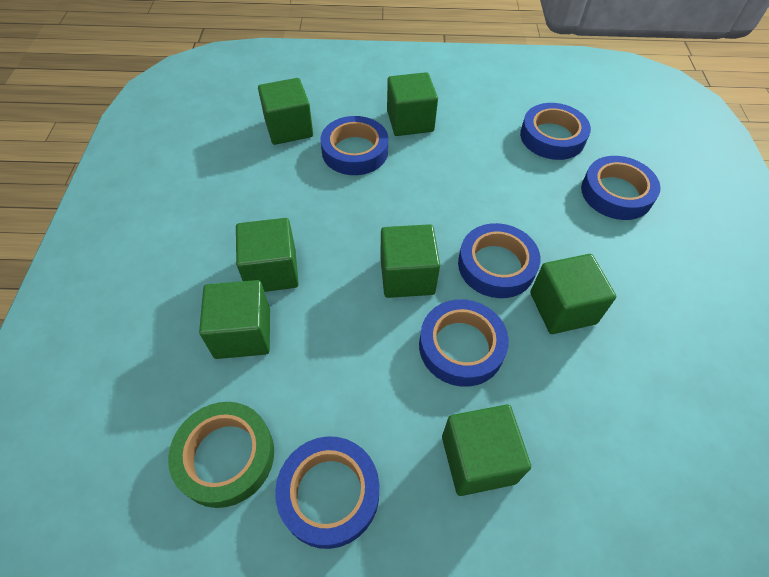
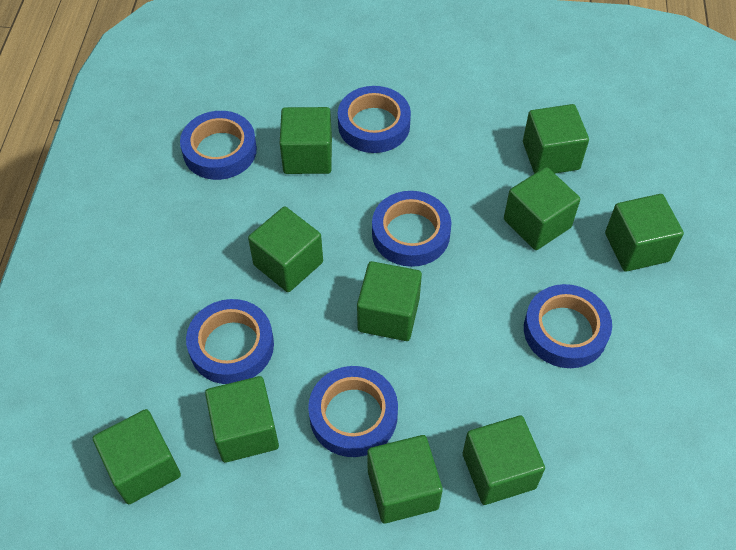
green cube: [199,280,270,359] [236,218,299,292] [258,78,313,145] [380,224,440,298] [387,72,438,136] [442,404,531,496] [530,254,616,334] = 7 -> [93,409,181,504] [205,376,279,463] [248,206,323,292] [280,107,332,174] [357,261,422,341] [367,435,443,523] [463,415,545,505] [504,167,580,250] [523,104,589,174] [605,194,684,272] = 10
green tape: [168,402,274,508] = 1 -> none = 0

